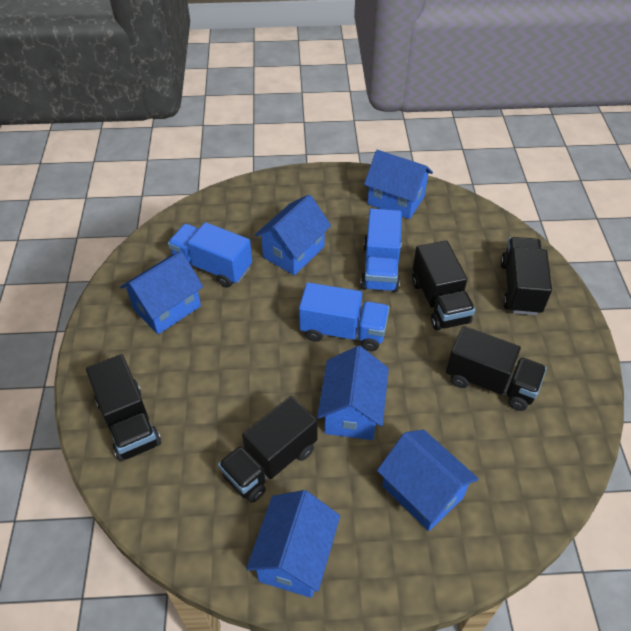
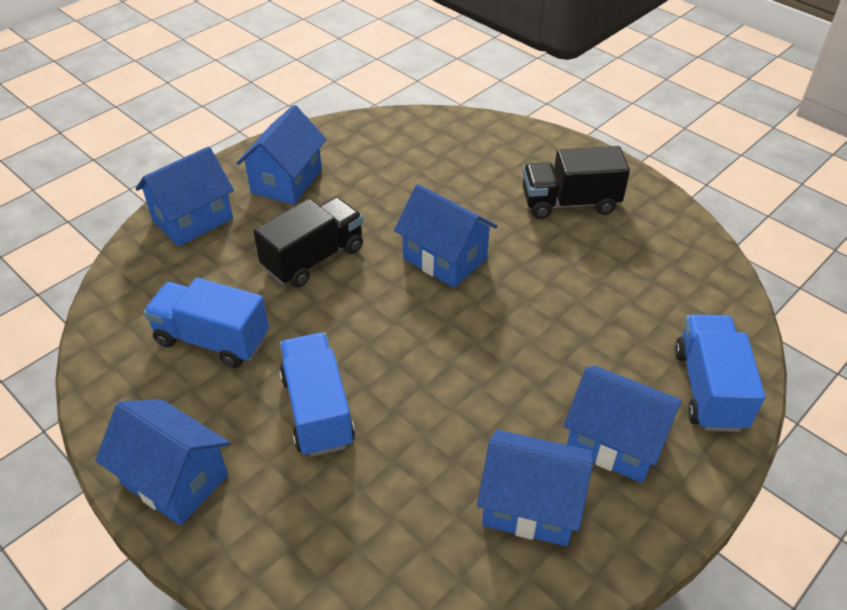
black truck: [86,354,161,461] [218,396,318,503] [412,240,475,330] [446,326,547,411] [500,237,552,315] = 5 -> [253,197,363,288] [523,146,630,219] = 2

